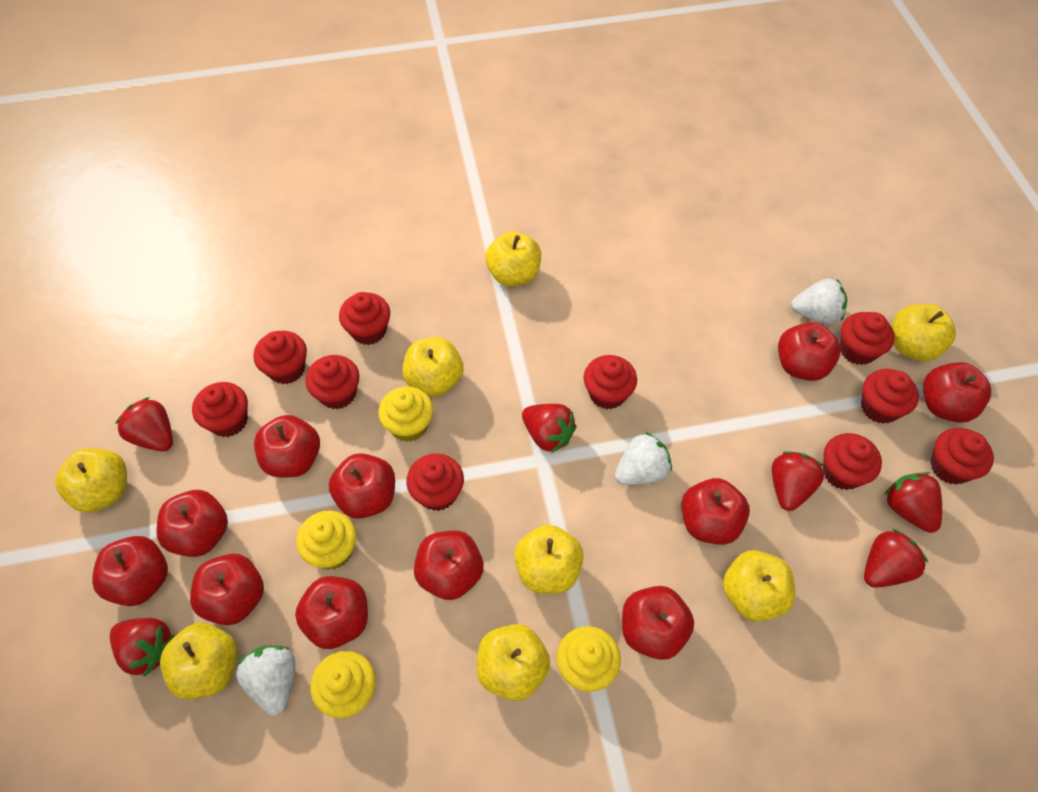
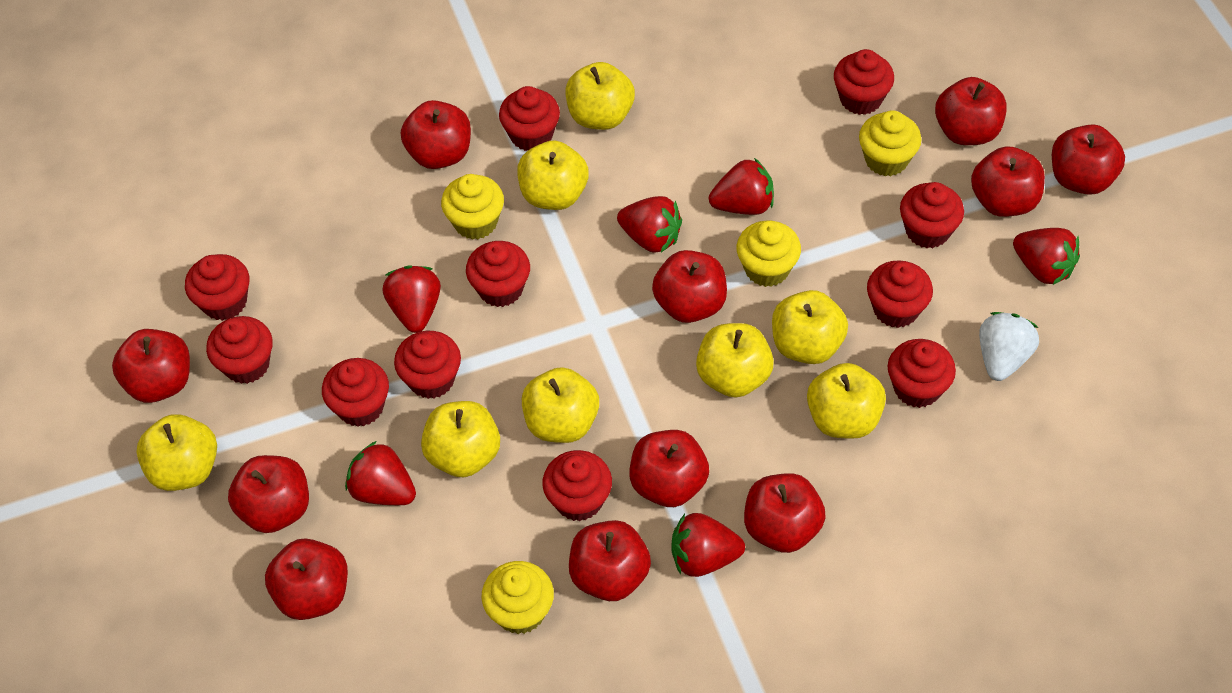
red cupcake: [192,382,248,437] [253,331,307,384] [305,355,359,409] [339,292,390,345] [406,453,464,511] [584,355,637,409] [823,433,882,490] [840,312,895,365] [861,369,919,424] [931,428,994,484] = 10 -> [185,254,249,321] [206,316,273,384] [322,358,389,427] [394,331,461,399] [466,241,530,307] [499,86,560,151] [542,450,612,521] [834,49,894,115] [867,260,933,328] [888,339,956,408] [900,182,964,248] = 11
white strawberry: [236,646,295,716] [615,432,672,485] [791,278,847,324] = 3 -> [979,312,1039,381] = 1

